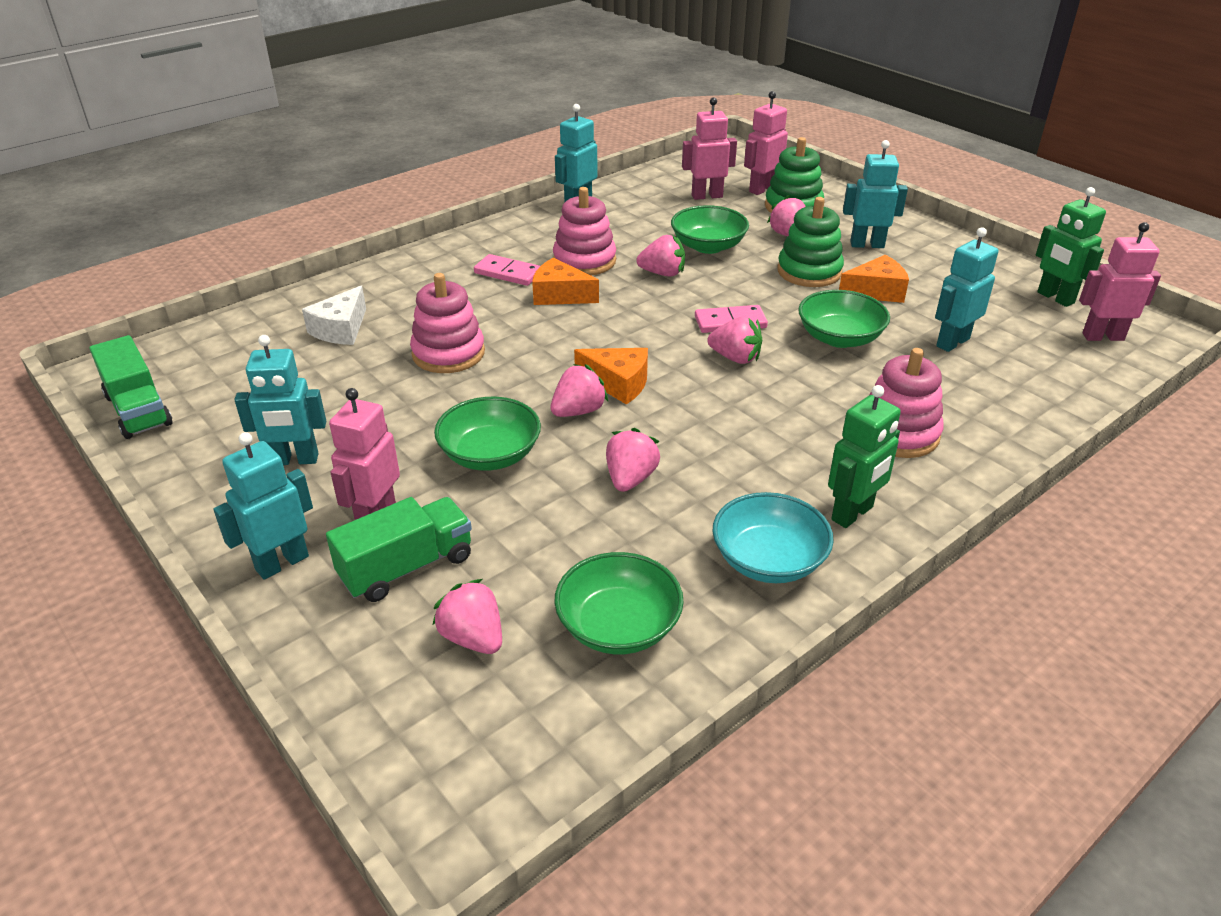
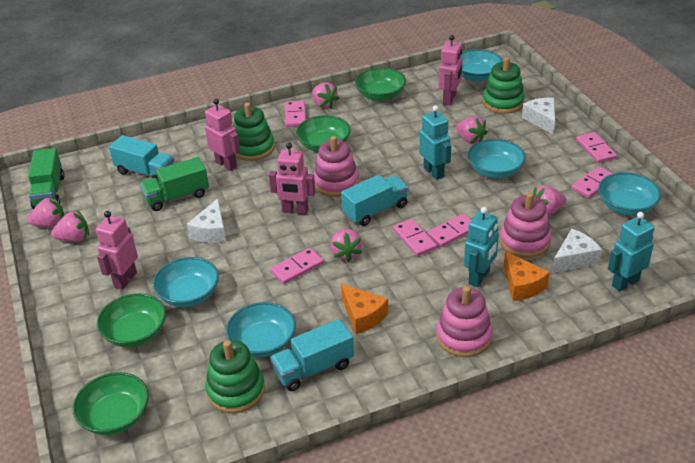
green robot: [828,385,901,528] [1036,187,1106,307] = 2 -> none = 0
green stacking toy: [765,137,824,213] [777,197,844,287] = 2 -> [205,340,265,413] [233,102,275,161] [483,57,525,114] = 3
orange cheese: [532,258,599,305] [574,348,648,404] [839,255,909,303] = 3 -> [341,284,388,334] [504,251,550,301] = 2
pink domino: [474,254,540,286] [695,305,768,333] = 2 -> [270,248,324,284] [285,100,306,127] [393,219,437,256] [427,214,471,247] [571,166,613,198] [576,132,617,163] = 6
turquoise bowl: [713,492,834,583] = 1 -> [153,257,219,307] [226,302,296,357] [461,49,503,82] [468,139,526,178] [598,172,661,215] = 5
turquoise robot: [213,432,313,580] [234,335,326,465] [555,104,598,203] [843,140,908,248] [935,227,998,352] = 5 -> [419,105,451,180] [464,207,499,287] [608,212,654,292] = 3
turquoise truck: none = 0 -> [109,135,174,182] [270,319,354,391] [341,175,408,226] = 3
white cheese: [302,286,366,345] = 1 -> [187,198,226,243] [522,97,555,134] [552,229,602,273] = 3

